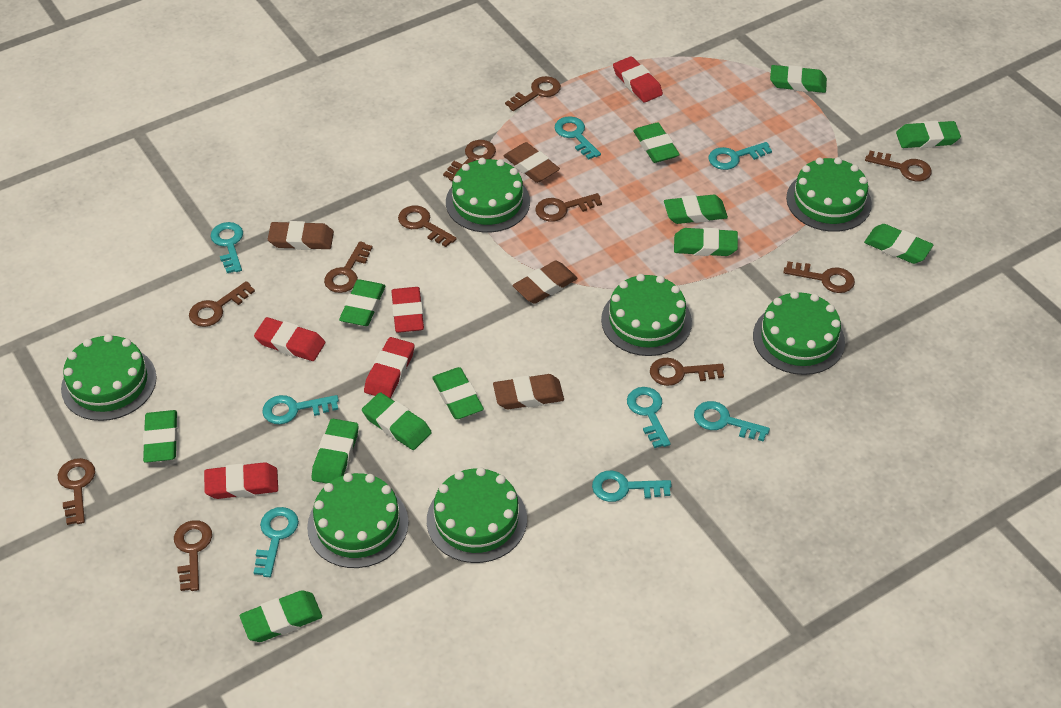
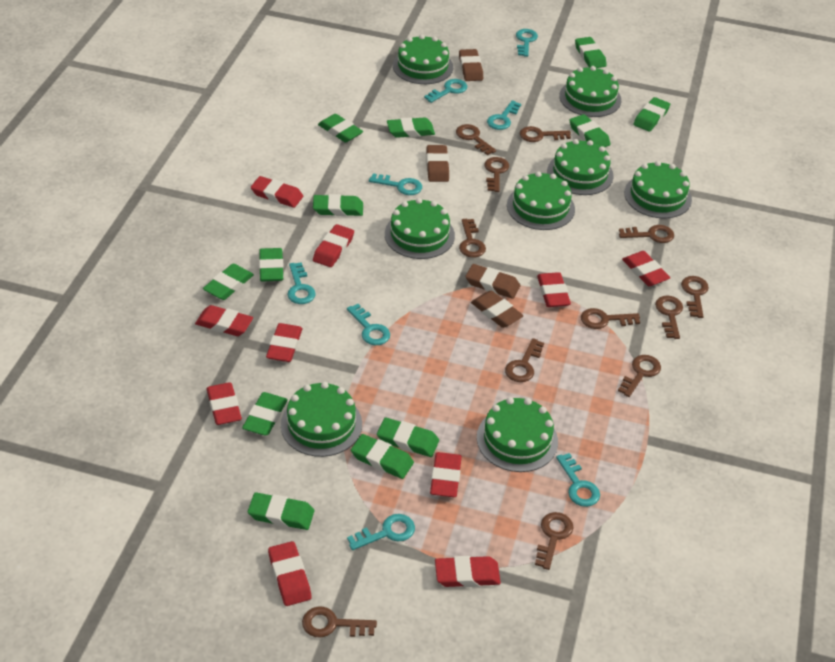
brown key: [58,458,95,525] [174,520,212,591] [189,281,255,327] [324,241,373,293] [398,205,457,247] [443,140,496,181] [505,76,561,111] [535,193,602,222] [650,358,724,386] [783,261,855,293] [865,151,932,181] = 11 -> [302,607,377,637] [456,124,496,155] [459,219,486,258] [485,157,509,192] [505,338,544,382] [520,126,571,142] [535,512,574,570] [581,308,640,329] [618,355,661,397] [619,225,674,243] [655,296,683,339] [681,276,709,318] = 12
green cake: [61,334,157,421] [307,473,409,568] [427,467,527,563] [446,158,530,233] [601,274,692,356] [753,291,845,375] [786,157,872,232] = 7 -> [281,382,362,457] [385,198,455,259] [393,35,453,84] [477,397,558,472] [507,171,575,230] [547,139,614,195] [559,66,621,117] [624,161,692,219] = 8
red eraser: [204,462,278,499] [254,317,325,361] [364,337,414,398] [391,287,424,333] [613,56,663,103] = 5 -> [195,305,253,336] [207,382,242,425] [251,176,303,208] [266,323,303,362] [268,541,311,606] [313,224,354,267] [430,452,462,497] [435,556,501,587] [537,272,571,307] [622,251,670,286] = 10

